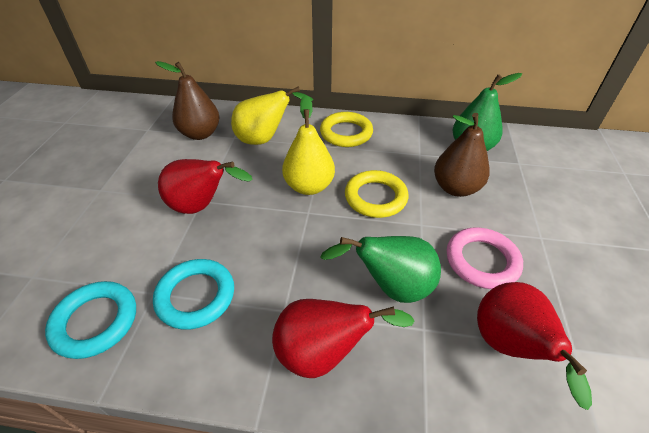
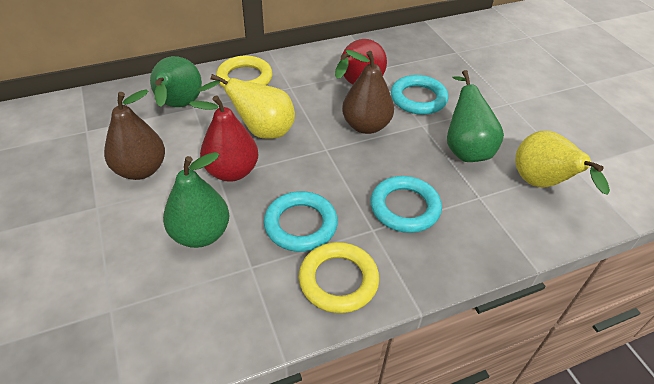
green pear: [320,236,441,303] [453,73,522,151] = 2 -> [150,56,202,107] [163,152,229,248] [447,70,504,162] = 3
pink ring: [447,227,523,289] = 1 -> none = 0
red pear: [158,159,253,214] [272,299,415,378] [477,282,592,410] = 3 -> [189,95,259,182] [335,39,387,84] = 2
turquoise ring: [45,281,136,359] [153,259,234,330] = 2 -> [264,191,338,252] [371,176,442,233] [391,75,449,115] = 3

